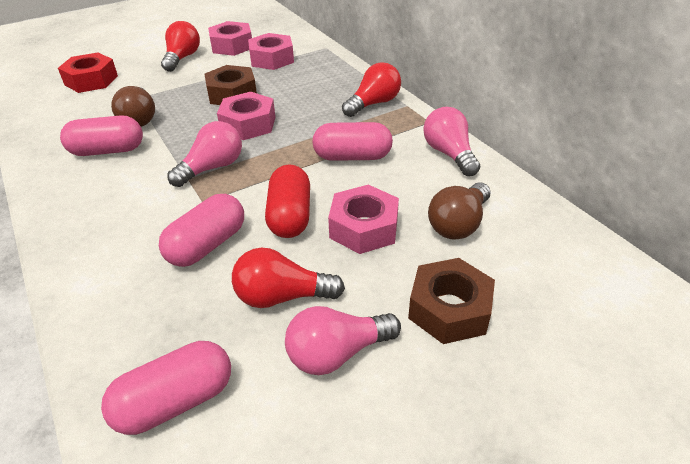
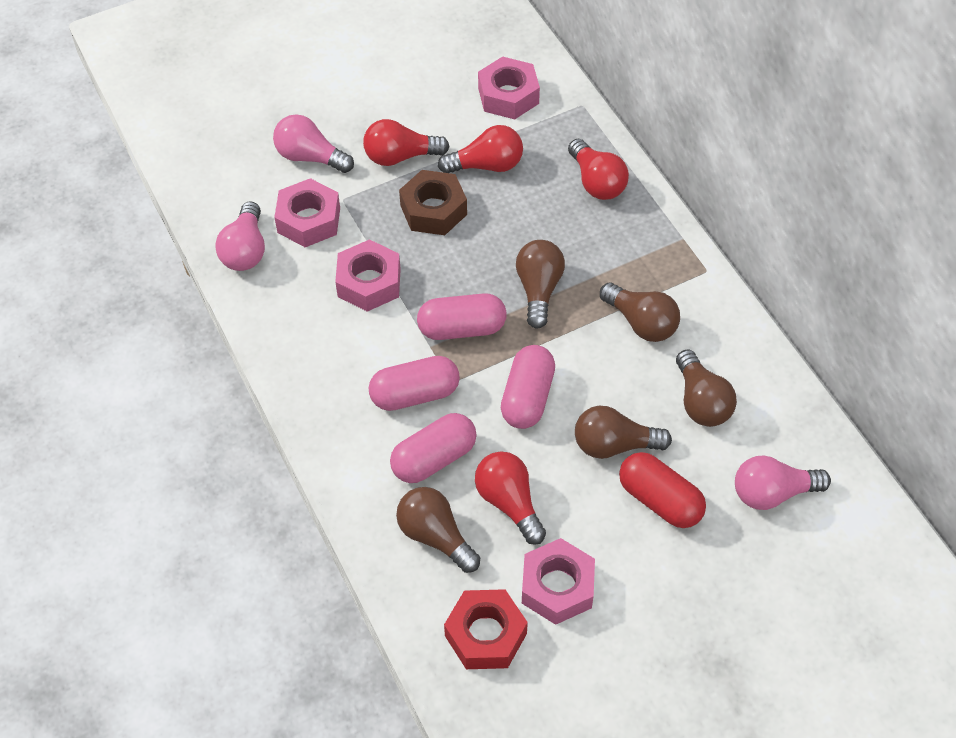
brown light bulb: [111,86,155,127] [428,182,490,240] = 2 -> [396,487,480,573] [516,240,565,329] [575,406,672,459] [600,282,680,342] [676,349,737,427] = 5
brown nut: [204,65,257,105] [408,258,495,344] = 2 -> [399,170,467,235] = 1
red light bulb: [161,21,200,72] [232,247,345,308] [342,62,401,117] = 3 -> [363,119,450,166] [438,125,523,173] [475,452,546,545] [568,139,629,200] = 4

